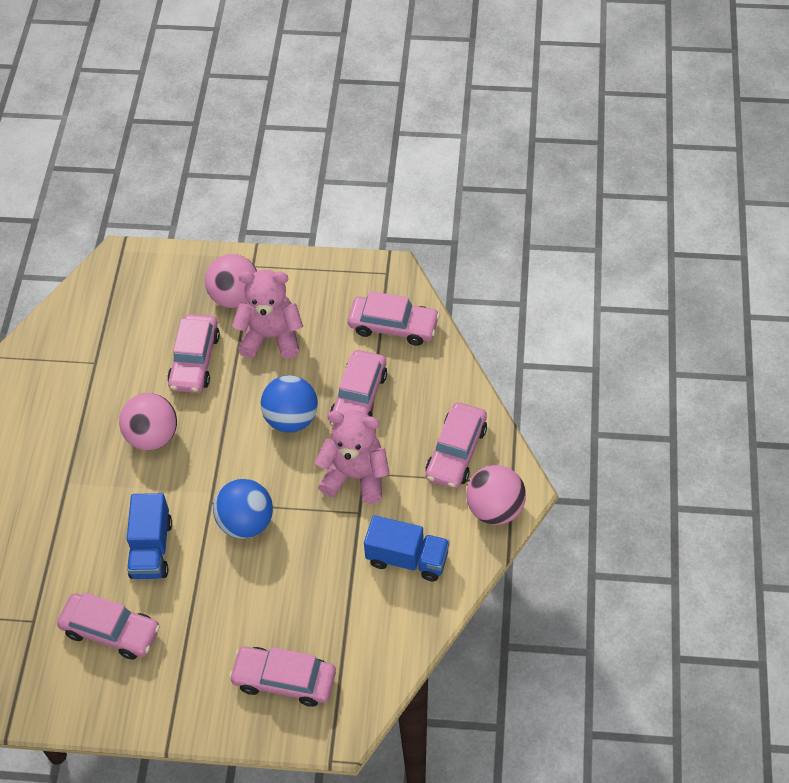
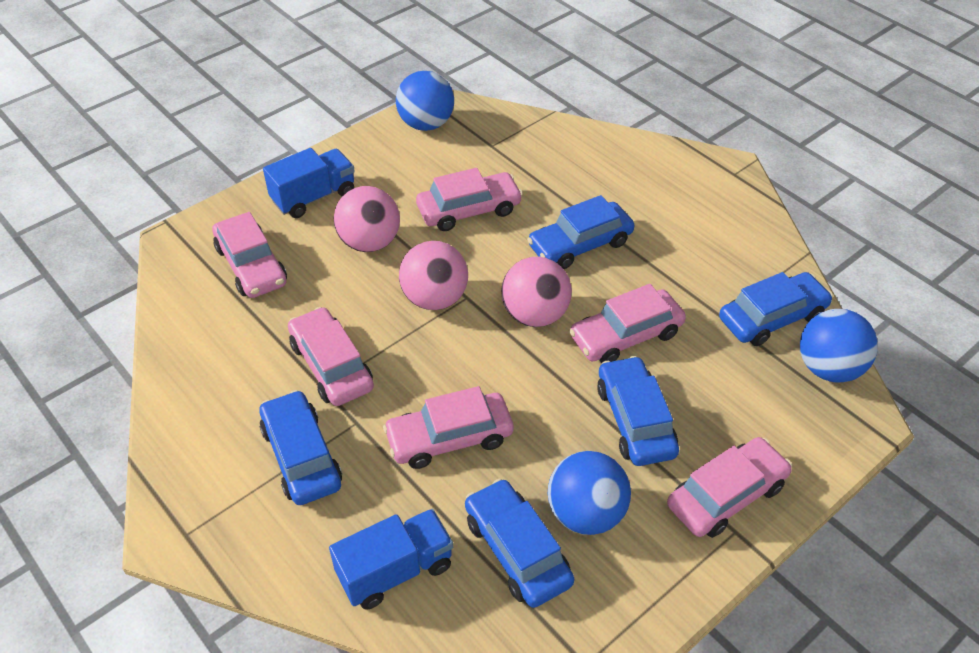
blue ball: [213,479,273,539] [260,375,318,433] = 2 -> [396,71,454,131] [548,451,631,535] [800,309,878,382] = 3
blue car: none = 0 -> [259,390,342,505] [465,479,574,608] [527,195,635,269] [597,356,679,466] [719,272,833,346] = 5
pink teddy bear: [232,270,303,359] [315,410,389,504] = 2 -> none = 0

